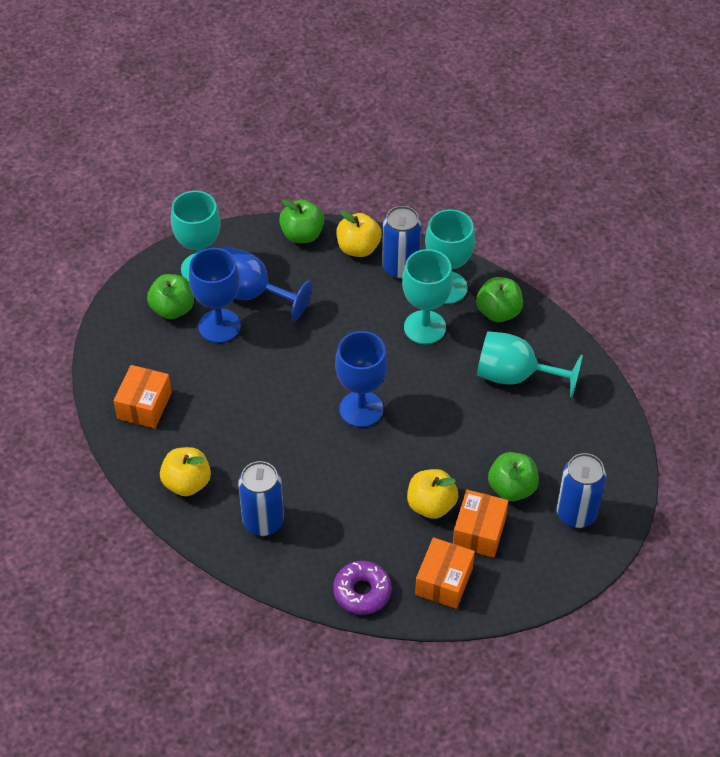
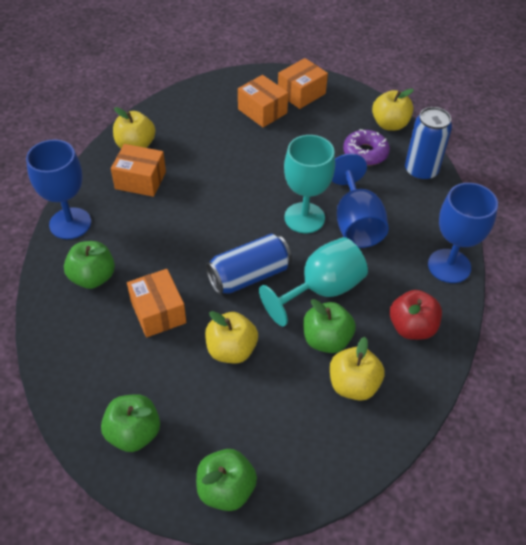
blue can: [238,461,284,536] [382,206,421,279] [557,453,606,528] = 3 -> [206,234,292,294] [405,107,452,181] = 2
orange box: [113,365,172,428] [415,537,475,609] [453,490,508,558] = 3 -> [111,144,166,197] [127,269,186,337] [238,75,288,127] [278,58,328,109] = 4
red apple: none = 0 -> [390,290,442,340] = 1
turquoise goblet: [171,191,221,281] [402,249,453,344] [425,209,475,304] [477,331,583,398] = 4 -> [259,237,368,326] [284,135,335,233] = 2
yellow apple: [160,447,211,496] [336,210,382,257] [407,469,458,519] = 3 -> [113,107,155,148] [205,311,258,363] [330,337,385,401] [372,89,414,131] = 4

